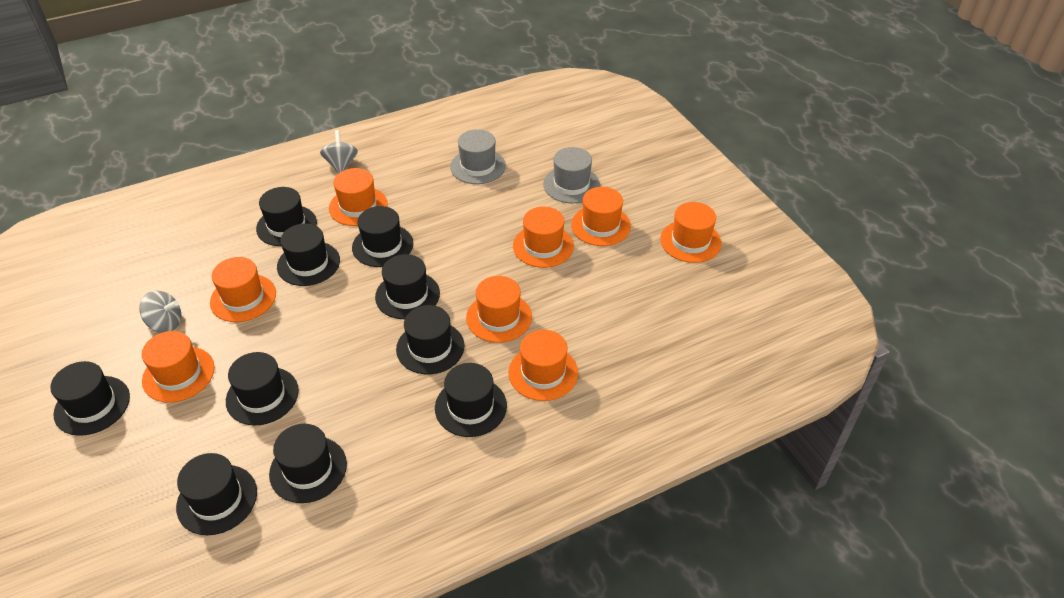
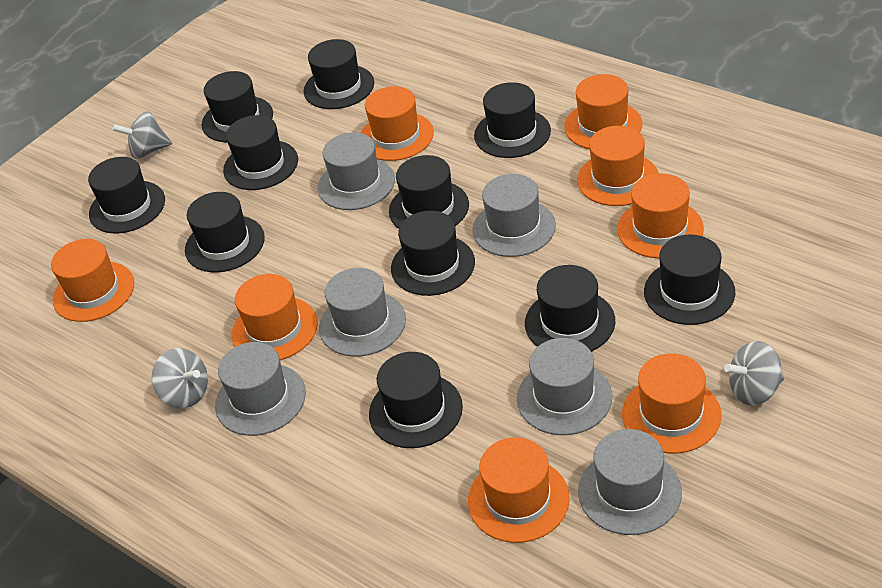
black hat: [50,361,130,436] [176,453,257,535] [226,352,299,425] [256,187,317,246] [269,424,347,503] [277,223,340,286] [352,206,413,267] [375,254,440,319] [396,305,464,374] [435,363,507,437] = 10 -> [88,157,165,234] [185,192,265,272] [202,71,273,142] [223,115,298,190] [303,39,374,109] [369,352,463,448] [389,155,469,229] [391,211,475,296] [474,82,551,158] [525,265,615,352] [644,235,735,325] = 11
grey hat: [450,129,506,184] [543,147,600,203] = 2 -> [215,342,306,436] [317,132,395,210] [319,268,406,357] [472,174,556,257] [517,338,612,435] [578,429,682,535] = 6
grey spinning top: [139,291,181,333] [320,130,358,174] = 2 -> [113,111,172,159] [152,348,208,408] [724,341,784,405] = 3

